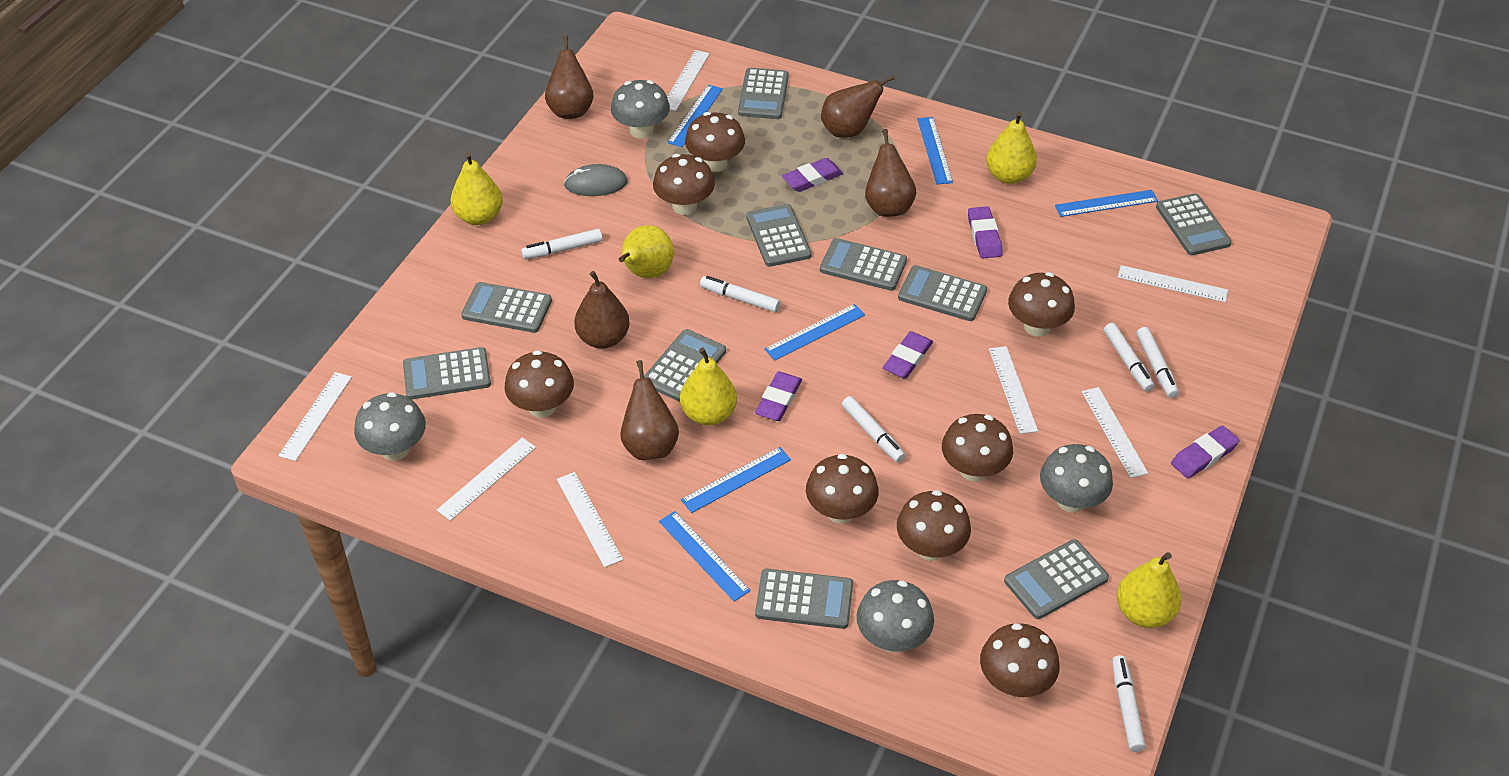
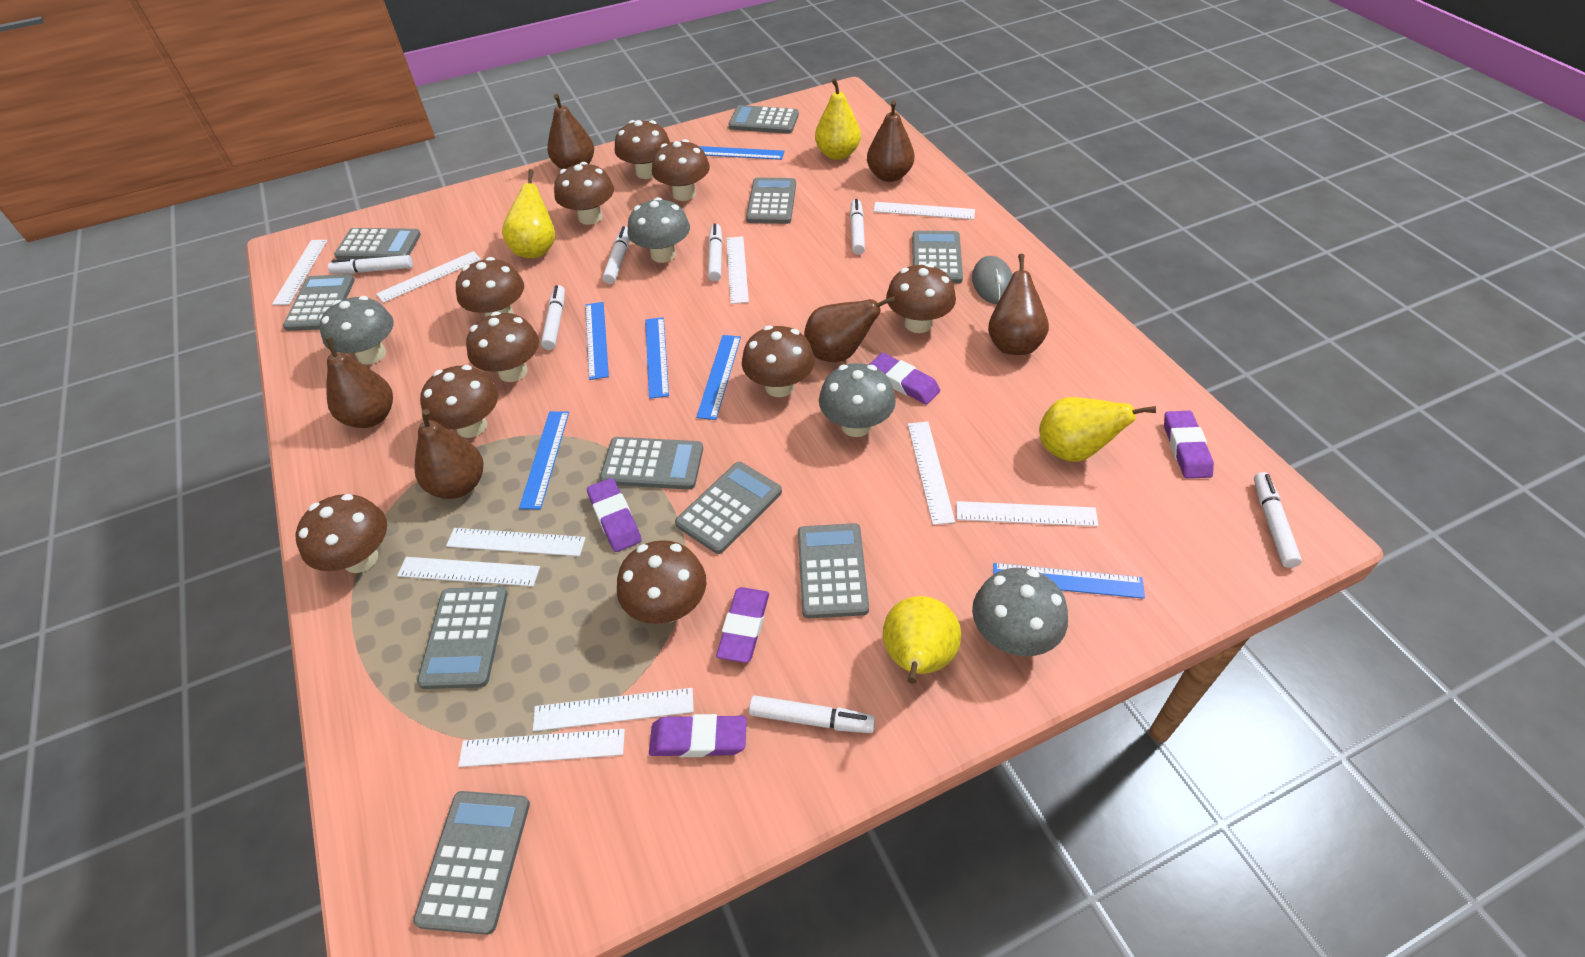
brown mushroom: [505,350,574,418] [653,154,715,215] [685,112,745,172] [806,454,879,524] [897,490,971,561] [942,414,1013,481] [980,623,1059,697] [1008,272,1075,337] = 8 -> [296,494,387,573] [420,365,498,438] [456,257,524,317] [466,312,539,382] [554,162,614,225] [615,120,670,179] [617,540,707,624] [652,139,710,201] [742,325,815,397] [886,263,956,333] = 10
brown pear: [545,36,594,119] [574,271,630,349] [620,360,679,460] [821,75,895,138] [865,129,916,217] = 5 -> [325,337,393,428] [414,409,483,499] [547,94,594,169] [804,296,896,362] [867,100,914,182] [988,254,1049,355] = 6
white marker: [521,229,603,259] [700,276,780,312] [842,396,906,463] [1104,323,1155,392] [1112,655,1146,752] [1137,327,1179,398] = 6 -> [328,255,413,274] [541,285,565,350] [602,226,630,284] [708,223,723,281] [749,695,875,733] [850,199,865,255] [1254,472,1302,568] = 7
white ruler: [278,372,352,461] [437,438,536,521] [557,472,623,568] [667,50,710,111] [989,346,1038,434] [1082,387,1148,478] [1118,265,1228,302] = 7 -> [272,240,327,305] [376,251,481,303] [397,557,540,587] [446,528,586,556] [458,729,625,767] [533,688,694,731] [726,236,749,304] [873,202,975,220] [908,422,955,525] [956,501,1099,527] = 10
yellow pear: [450,152,503,225] [619,225,674,278] [680,348,737,426] [986,111,1037,184] [1117,552,1181,628] = 5 -> [502,169,555,258] [815,78,861,160] [883,596,961,684] [1039,397,1156,462] = 4

